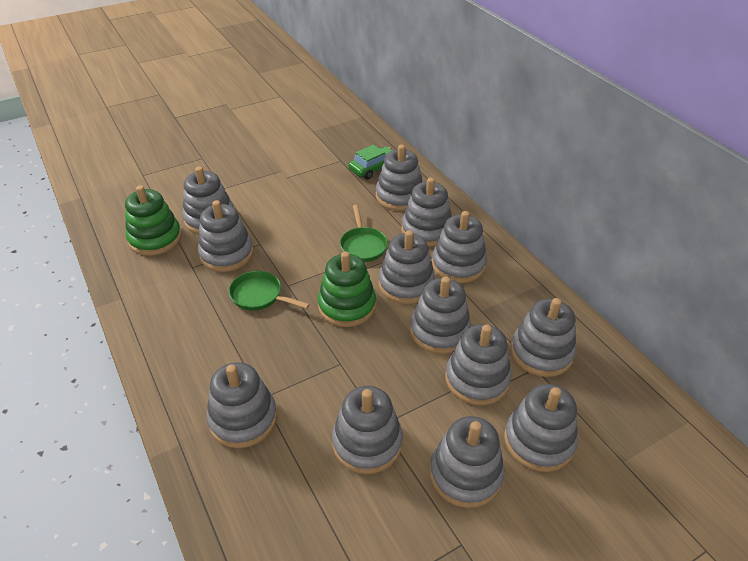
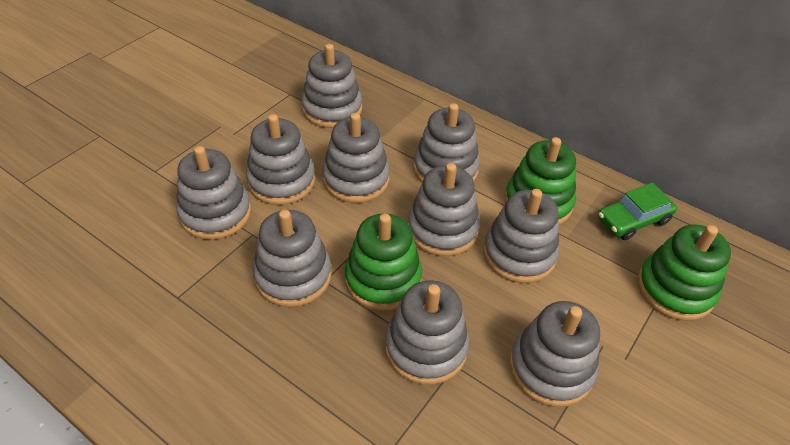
green pan: [229,271,310,311] [340,205,388,262] = 2 -> none = 0
green stacking toy: [125,185,182,256] [318,251,376,327] = 2 -> [345,213,422,311] [505,137,576,225] [637,224,731,321] = 3
grey stacking toy: [182,166,234,234] [198,200,253,272] [206,362,277,448] [332,386,403,474] [376,145,422,211] [378,230,435,304] [401,177,451,247] [410,277,471,354] [430,416,504,508] [432,211,487,283] [445,324,512,405] [504,384,578,472] [511,298,576,377] = 13 -> [176,146,251,240] [246,114,315,205] [253,210,332,307] [301,44,362,128] [322,113,390,203] [385,280,470,385] [408,163,480,256] [413,103,480,183] [483,189,560,283] [510,301,600,407] = 10

